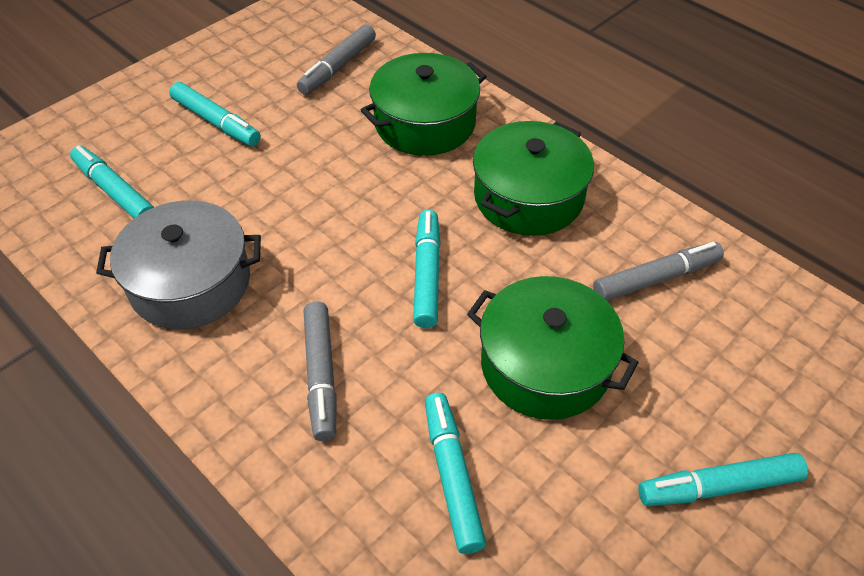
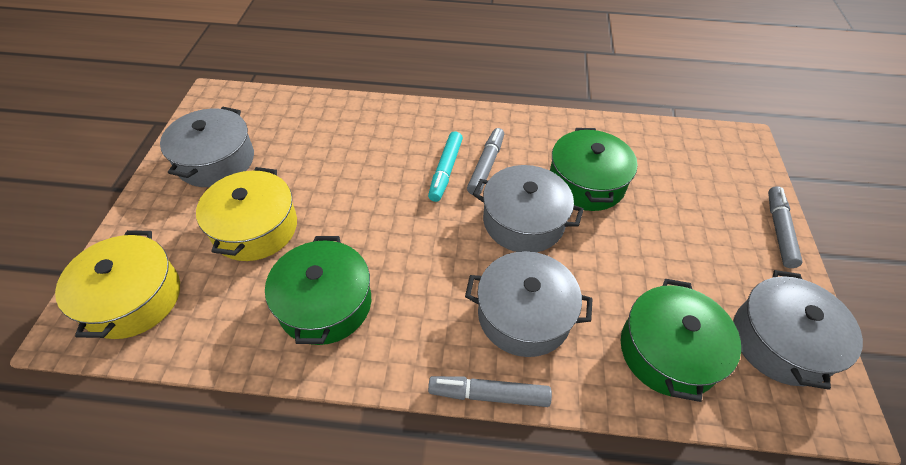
grey pot: [96,200,261,329] = 1 -> [160,107,254,187] [465,251,592,357] [473,165,584,252] [733,270,863,390] = 4
turquoise marker: [70,145,154,218] [169,82,261,146] [413,209,440,328] [425,393,486,554] [638,453,808,506] = 5 -> [428,131,463,202] = 1
yellow pot: none = 0 -> [55,230,180,339] [196,167,297,261] = 2

